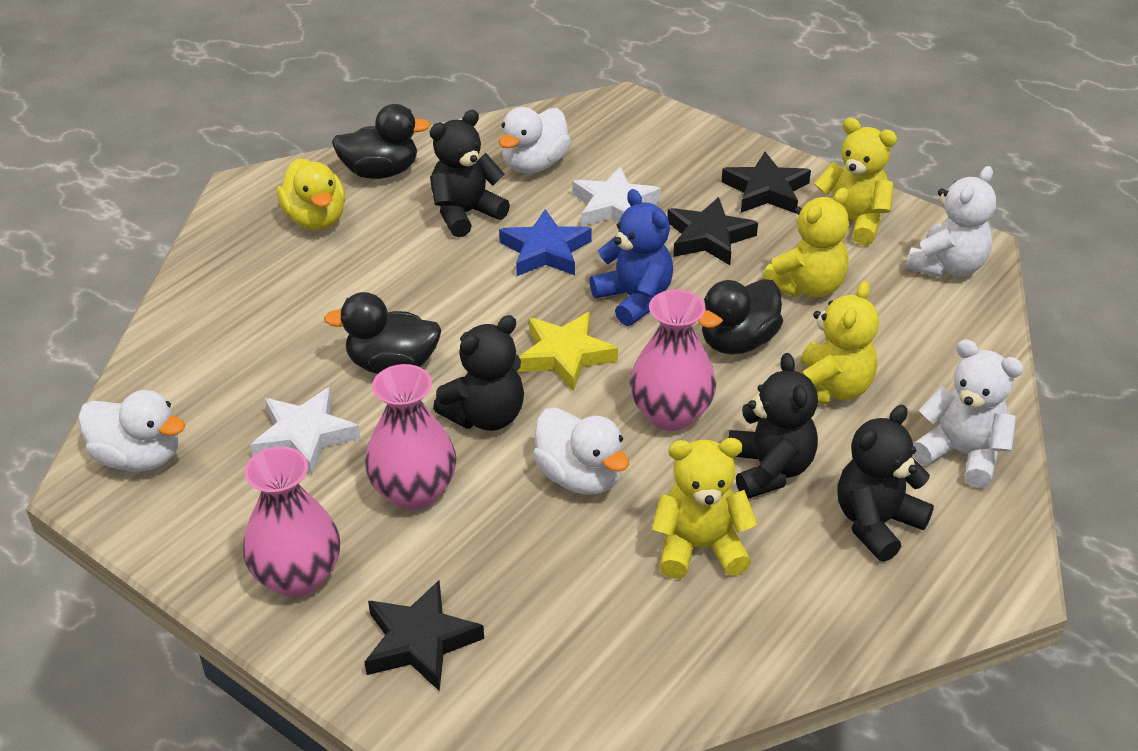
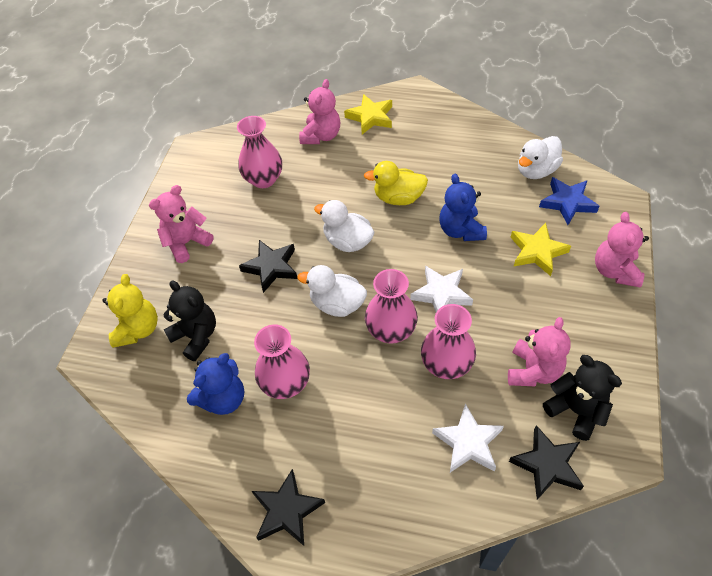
black duck: [324,292,441,374] [332,104,431,179] [698,279,783,355] = 3 -> none = 0
black teddy bear: [430,110,510,237] [433,315,524,431] [729,353,818,499] [837,405,934,562] = 4 -> [163,281,216,361] [543,355,622,441] = 2
blue teddy bear: [590,189,673,326] = 1 -> [187,353,244,415] [439,174,487,241] = 2
pink teddy bear: none = 0 -> [149,185,214,263] [299,79,340,144] [508,317,571,386] [595,212,649,287] = 4
pink vase: [243,446,340,597] [365,364,456,510] [629,289,716,431] = 3 -> [237,116,282,188] [254,324,310,399] [365,269,418,344] [421,304,476,379] = 4
white teddy bear: [906,166,996,278] [913,339,1023,488] = 2 -> none = 0
yellow star: [518,312,618,392] = 1 -> [344,94,392,134] [510,223,571,276] = 2
yellow teddy bear: [651,438,758,579] [762,188,849,297] [801,281,879,405] [814,118,897,246] = 4 -> [102,274,158,348] = 1

